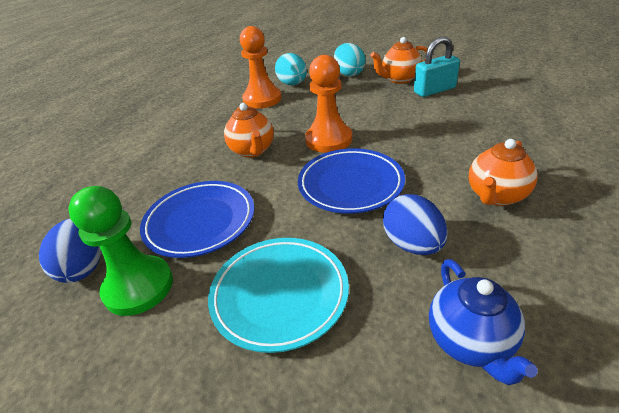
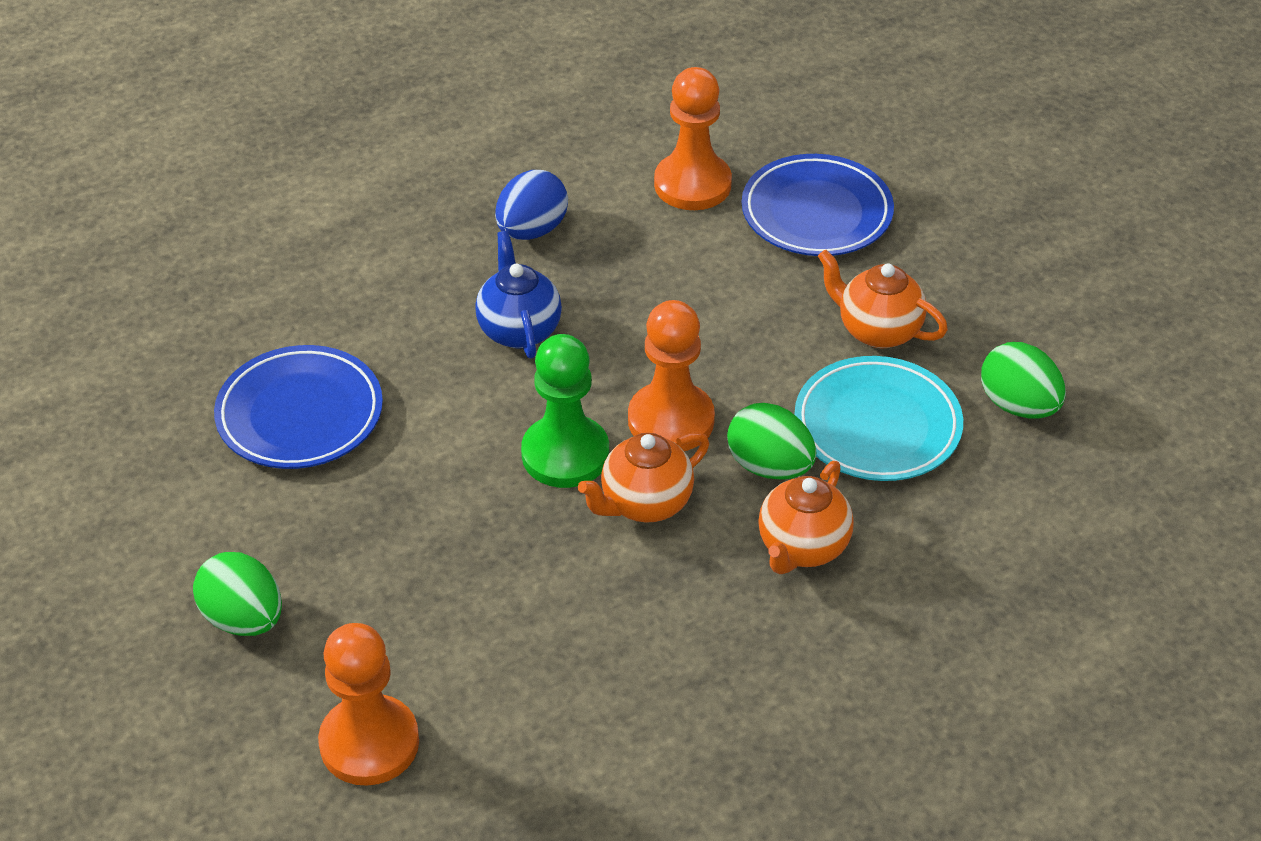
blue egg: [39,219,101,283] [383,194,448,255] = 2 -> [495,170,568,240] = 1
green egg: none = 0 -> [193,552,282,636] [727,403,816,480] [981,342,1066,419] = 3
orange pawn: [240,26,281,109] [305,55,352,153] = 2 -> [318,623,419,786] [628,300,715,451] [654,67,732,210] = 3
turquoise egg: [275,53,307,85] [334,43,366,76] = 2 -> none = 0
turquoise padlock: [414,37,460,97] = 1 -> none = 0

